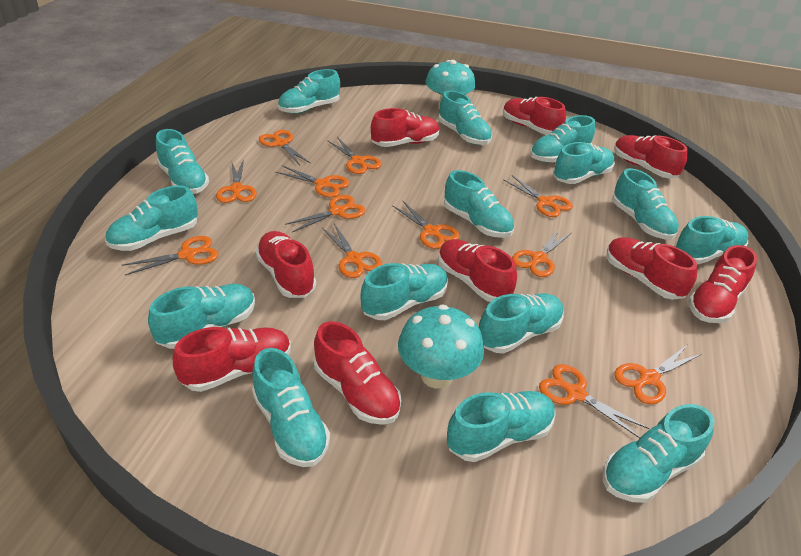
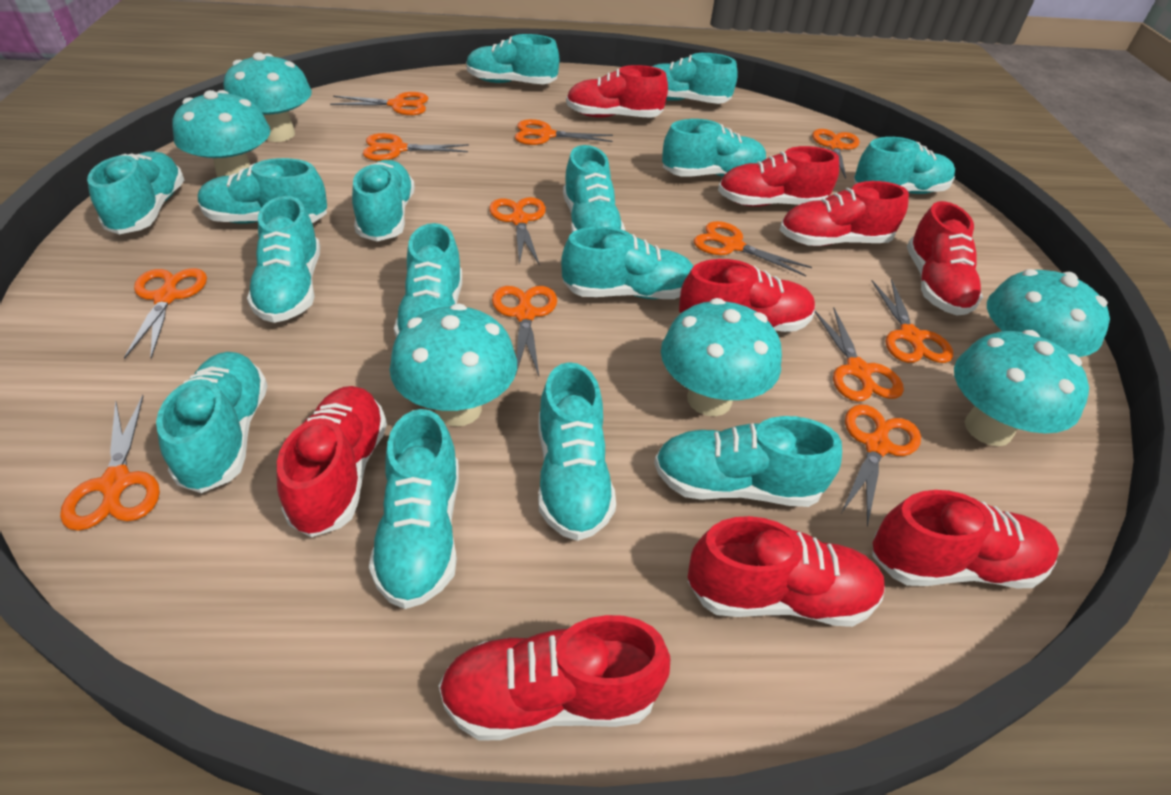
turquoise mushroom: [398,305,484,389] [425,60,476,109] = 2 -> [172,90,271,177] [224,52,312,142] [390,303,517,426] [661,298,782,416] [954,330,1089,446] [987,269,1110,357] = 6

